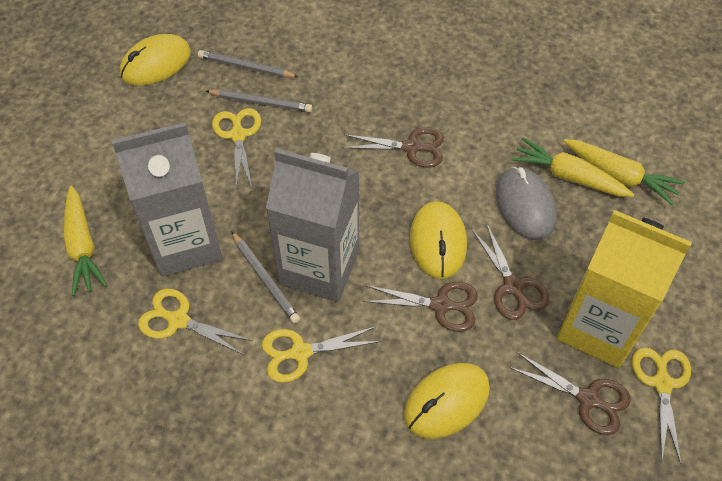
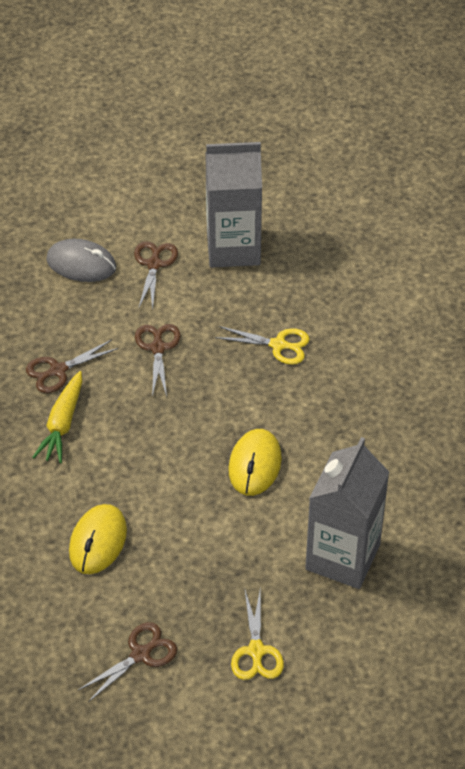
grey pencil: [198,50,299,78] [206,89,312,112] [231,231,300,324] = 3 -> none = 0
yellow carrot: [64,185,108,296] [511,138,634,197] [564,139,685,205] = 3 -> [32,371,82,463] = 1
yellow carton: [557,210,692,368] = 1 -> none = 0
yellow mouse: [120,34,191,86] [404,363,490,439] [410,201,467,279] = 3 -> [69,504,127,574] [228,429,282,496] = 2
yellow scissors: [138,289,253,355] [212,108,261,188] [262,326,381,383] [632,347,691,464] = 4 -> [215,326,310,365] [231,586,284,680] = 2

